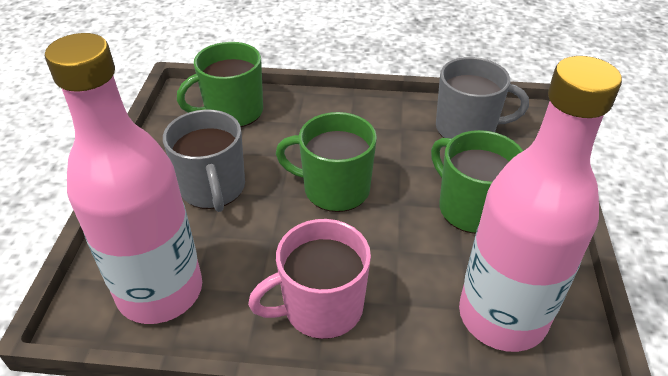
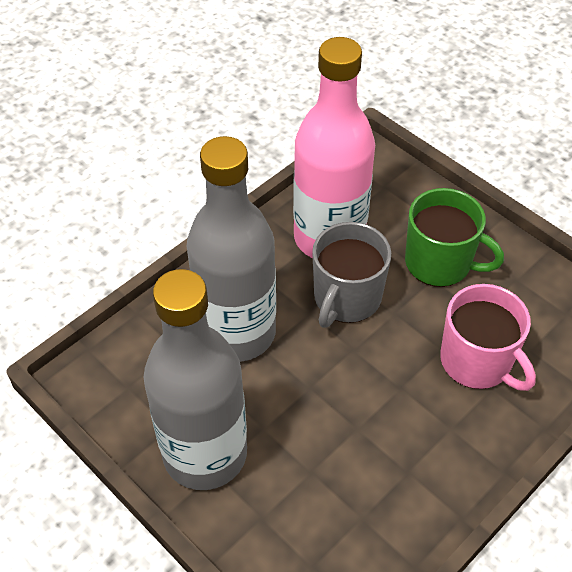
green mug: [177,42,263,127] [276,112,377,212] [431,130,523,234] = 3 -> [405,188,504,287] = 1
grey bottle: none = 0 -> [144,269,247,490] [187,136,276,362] = 2
grey mug: [163,110,245,212] [436,57,529,139] = 2 -> [312,222,391,328] = 1
pink bottle: [45,33,202,324] [459,56,622,352] = 2 -> [293,37,375,258] = 1

